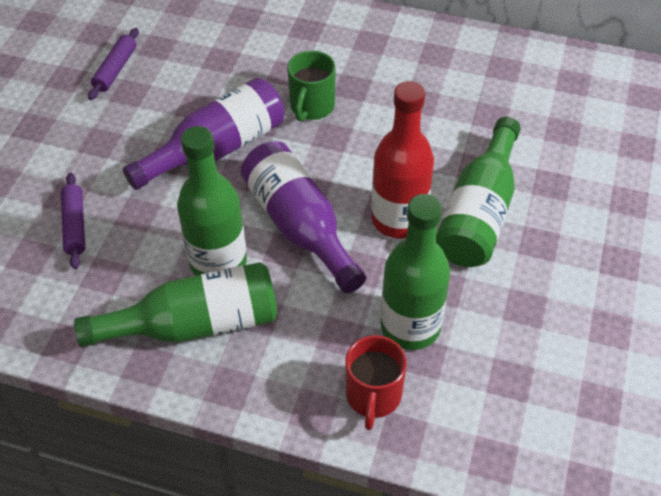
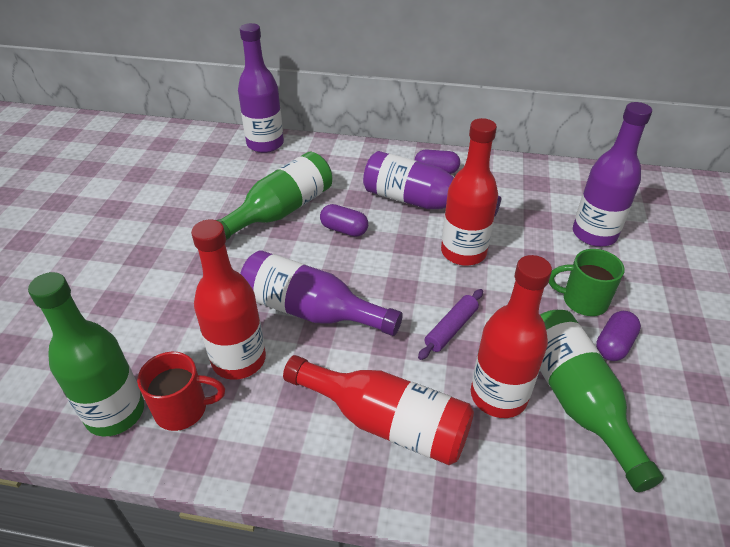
green bottle: [74,262,278,347] [177,126,247,276] [381,194,450,350] [436,117,521,267] = 4 -> [28,272,144,437] [217,152,332,240] [540,310,664,492] = 3
purple bottle: [123,78,285,190] [241,141,366,293] = 2 -> [238,23,284,153] [240,250,403,336] [363,151,501,216] [573,102,652,247] = 4
purple capsule: none = 0 -> [320,204,368,237] [414,149,460,174] [596,311,641,361] = 3
purple rolling pin: [61,173,85,269] [88,28,139,100] = 2 -> [418,289,483,360] = 1
red bottle: [371,81,434,239] = 1 -> [191,220,266,380] [283,355,474,465] [441,118,498,266] [471,255,552,418] = 4

